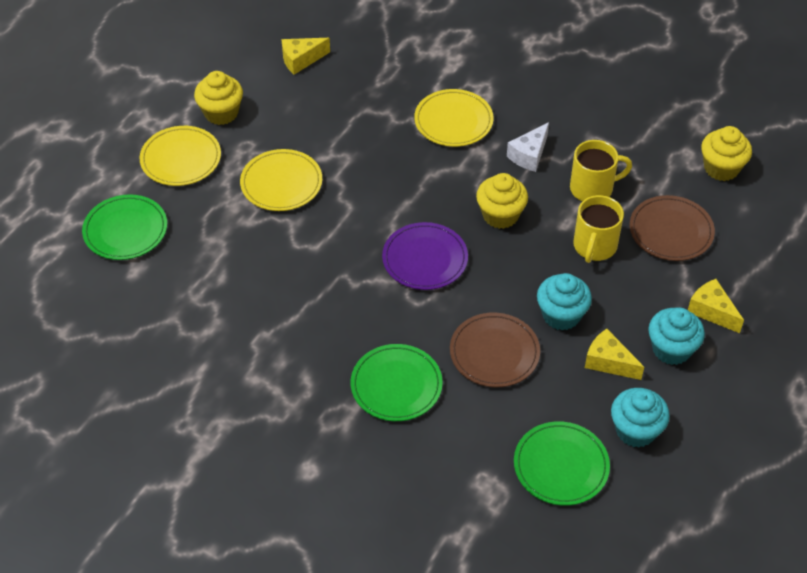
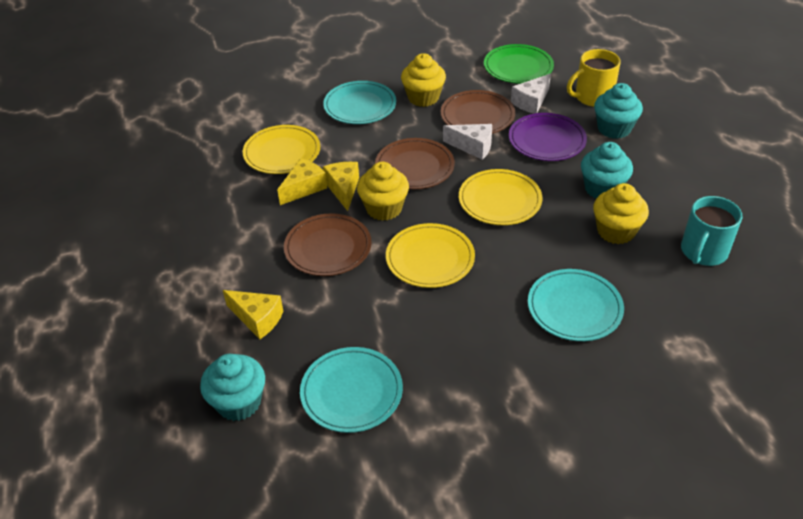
brown plate: [450,313,540,387] [630,195,715,261] = 2 -> [284,213,372,276] [375,138,455,189] [441,90,515,134] = 3
green plate: [82,194,167,260] [351,344,443,421] [514,421,610,506] = 3 -> [484,44,554,83] = 1
turquoise mug: none = 0 -> [681,196,742,266] = 1
turquoise plate: none = 0 -> [300,347,403,433] [323,81,396,124] [528,269,624,341] = 3
white cheese: [507,122,549,172] = 1 -> [443,124,492,160] [511,74,551,114] = 2
yellow mug: [570,140,632,201] [573,195,624,263] = 2 -> [567,49,621,107] = 1

